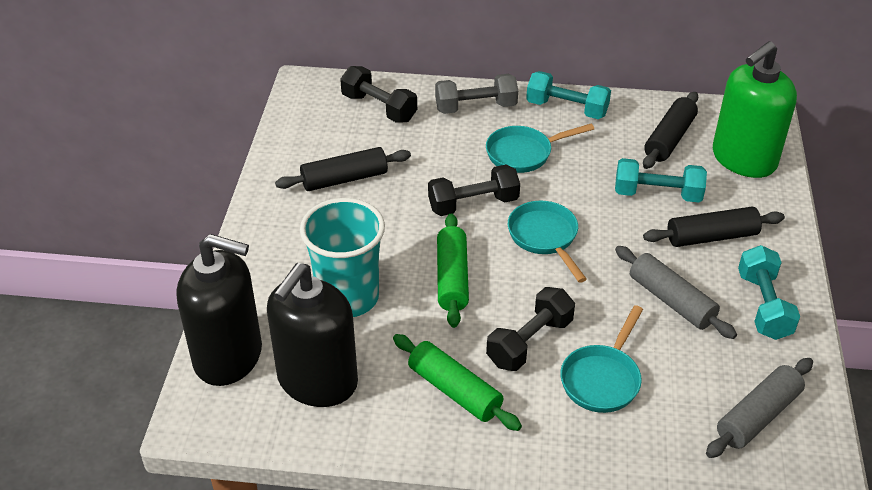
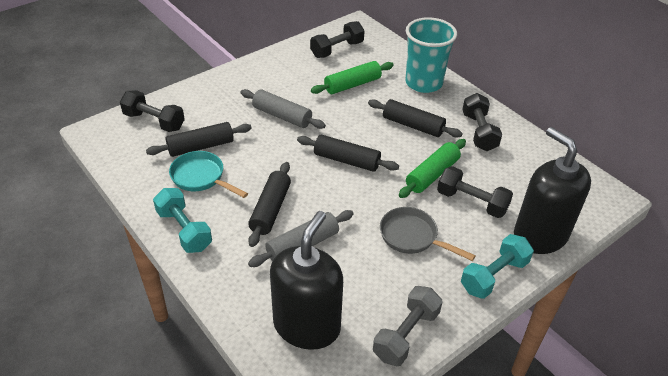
black dumbbell: [340,66,417,123] [428,164,520,216] [486,287,575,371] = 3 -> [120,90,185,132] [310,21,365,58] [437,166,513,218] [462,93,502,151] = 4
black rolling pin: [275,147,411,191] [643,92,698,169] [643,207,785,247] = 3 -> [146,122,252,157] [248,162,291,247] [297,135,399,172] [368,99,463,137] = 4
green soap dispenser: [713,41,797,178] = 1 -> none = 0
grey pan: none = 0 -> [380,207,476,261] = 1
turquoise dumbbell: [526,71,611,119] [615,158,707,203] [738,245,800,340] = 3 -> [153,188,212,253] [461,234,534,299] = 2
turquoise pan: [486,124,594,173] [508,201,587,283] [560,305,643,413] = 3 -> [169,151,248,198] = 1

